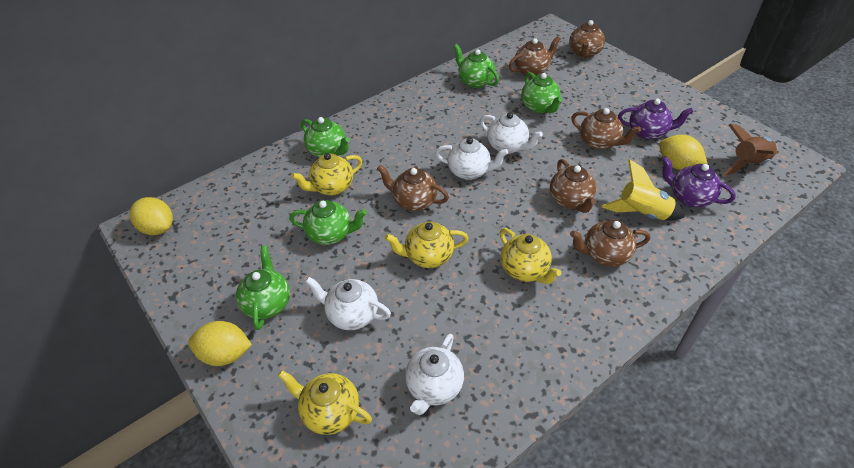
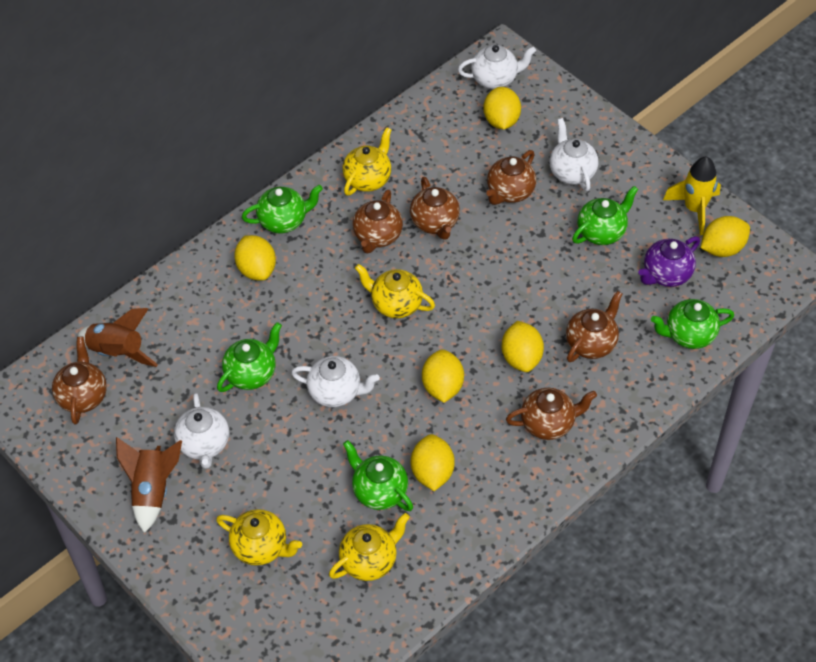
brown rocket: [722,124,778,176] = 1 -> [78,308,158,367] [116,437,182,533] = 2
purple teapot: [618,98,694,140] [662,156,736,207] = 2 -> [638,236,700,287] = 1
yellow lemon: [129,197,173,235] [188,321,252,366] [659,135,708,170] = 3 -> [234,235,276,280] [411,434,455,491] [422,349,464,403] [483,87,521,130] [501,321,544,372] [701,216,750,257] = 6

